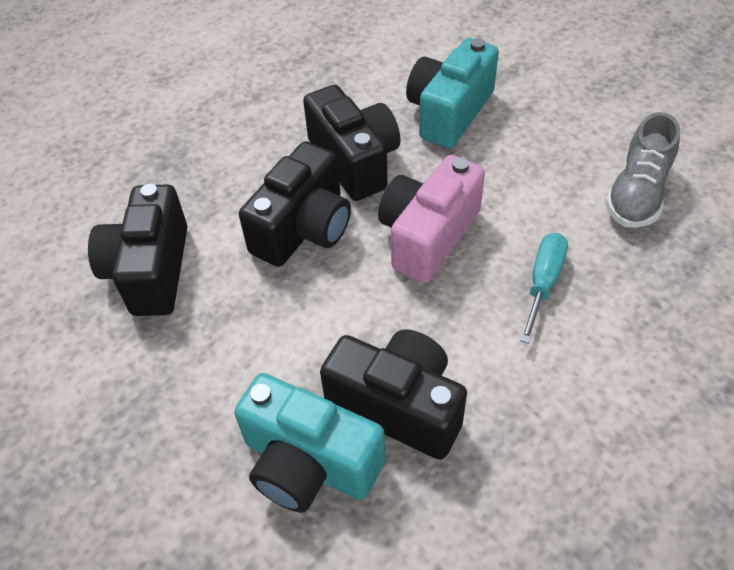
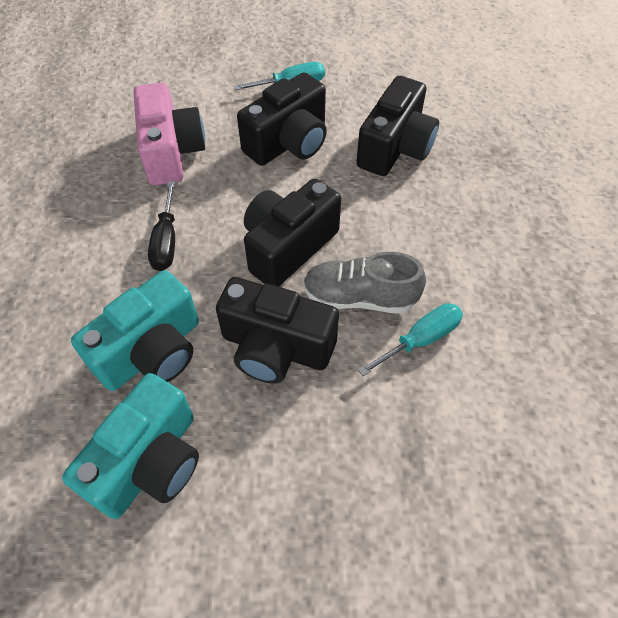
black screwdriver: none = 0 -> [148,181,175,271] = 1
turquoise screwdriver: [520,233,568,344] = 1 -> [234,62,325,90] [358,303,463,376] = 2

